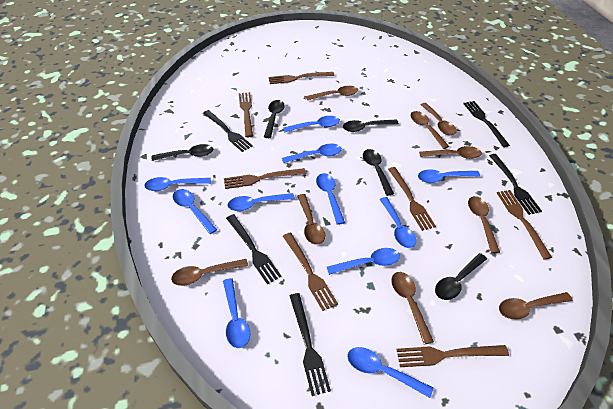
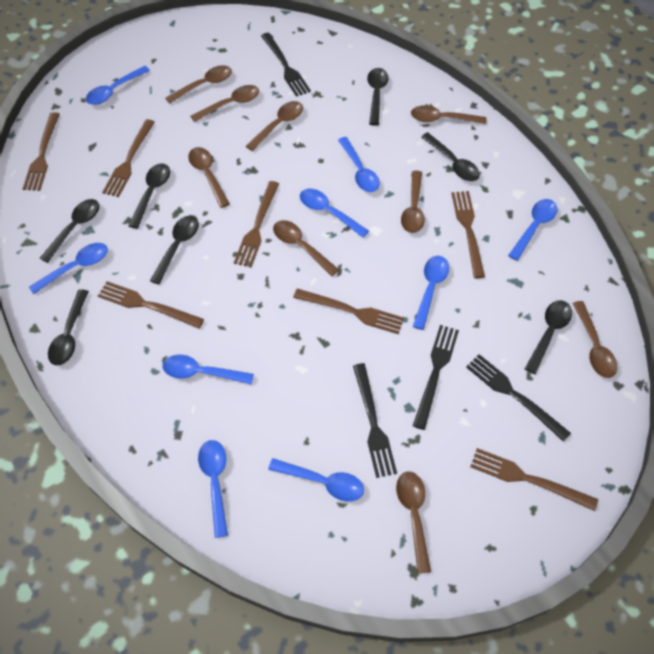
black fork: [203,110,253,152] [226,214,282,284] [290,293,331,396] [463,101,510,147] [489,154,542,215] = 5 -> [261,33,311,97] [353,363,397,478] [413,325,459,430] [466,354,571,442] = 4
black spoon: [152,144,213,161] [264,100,285,138] [343,119,399,132] [363,149,394,196] [435,253,487,300] = 5 -> [40,199,99,263] [48,289,89,365] [128,163,170,229] [150,216,199,284] [367,68,388,126] [421,132,480,181] [525,300,572,374] = 7
blue spoon: [144,177,211,191] [173,189,217,234] [223,278,250,348] [228,193,295,211] [282,144,342,163] [283,116,340,133] [316,173,345,225] [327,248,400,275] [347,347,433,398] [380,197,417,248] [418,169,480,183] = 11 -> [29,243,108,294] [86,66,150,105] [162,355,254,385] [198,440,228,538] [268,458,364,501] [300,189,369,238] [338,137,380,192] [413,256,449,330] [508,199,557,261] = 9

